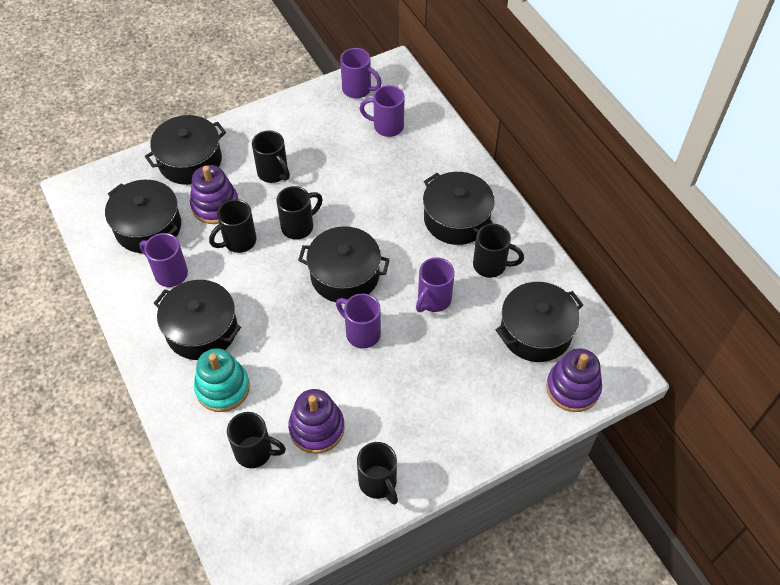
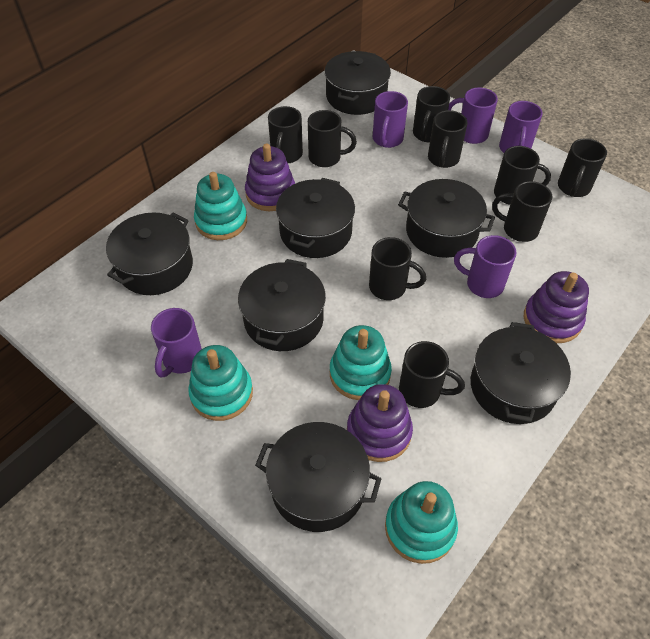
black mug: [209,199,256,253] [227,412,286,468] [252,131,290,183] [277,186,322,240] [357,442,398,505] [473,224,524,278] = 6 -> [268,106,303,163] [308,110,357,167] [369,237,426,300] [399,341,465,408] [413,86,450,142] [428,110,467,168] [492,181,552,242] [494,146,551,205] [558,138,607,197] = 9
black pot: [105,180,181,253] [145,115,226,185] [154,280,241,360] [298,226,390,302] [423,172,495,245] [496,282,583,362] = 6 -> [106,212,193,295] [238,259,326,351] [255,422,381,532] [276,178,355,258] [325,51,391,115] [398,179,495,258] [471,322,571,424] = 7
turquoise stacking toy: [194,348,250,412] = 1 -> [188,345,253,421] [194,172,247,240] [330,325,392,400] [385,481,458,564] = 4

